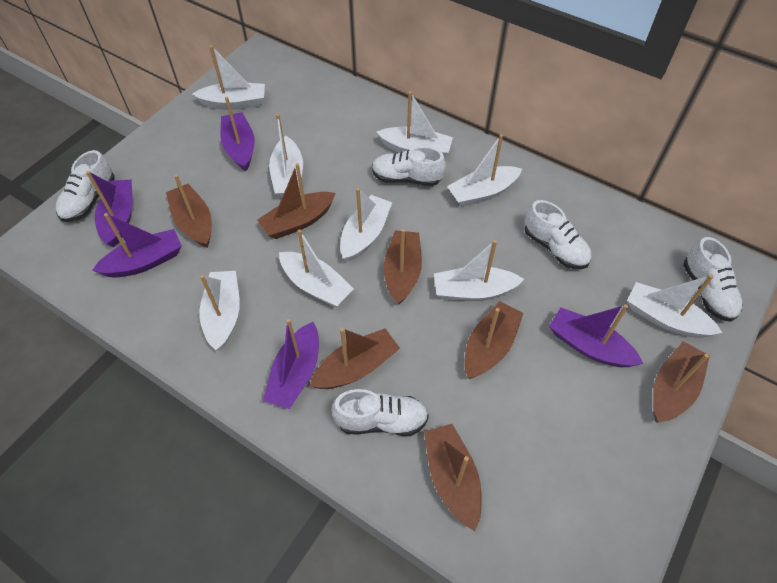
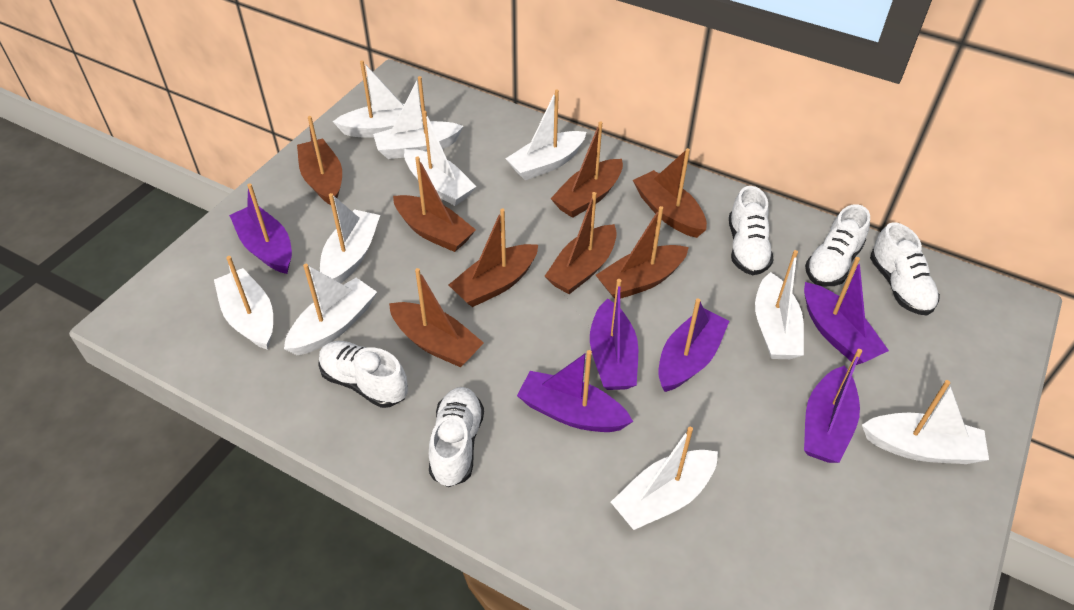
brown boat: [166,174,212,248] [257,163,336,239] [309,328,400,389] [384,229,422,305] [424,424,482,531] [464,301,523,379] [653,341,710,423] = 7 -> [297,116,342,205] [389,268,484,367] [393,157,476,252] [449,208,538,307] [544,192,617,294] [550,121,623,218] [596,206,689,299] [633,148,707,238] = 8
purple boat: [86,171,132,247] [92,213,182,278] [221,97,255,171] [263,319,319,409] [549,305,643,367] = 5 -> [229,184,292,274] [517,350,633,432] [590,279,638,390] [658,298,729,392] [804,257,889,365] [804,349,862,463] = 6
white boat: [192,46,265,110] [199,271,240,351] [269,114,303,198] [279,229,354,307] [340,188,392,262] [377,91,453,156] [434,240,524,301] [447,134,522,207] [627,275,722,338] = 9 -> [214,256,273,350] [284,264,377,355] [320,193,380,283] [333,60,422,138] [373,76,463,159] [404,111,476,206] [505,90,586,180] [611,427,718,530] [755,250,804,359] [862,380,989,464] = 10

